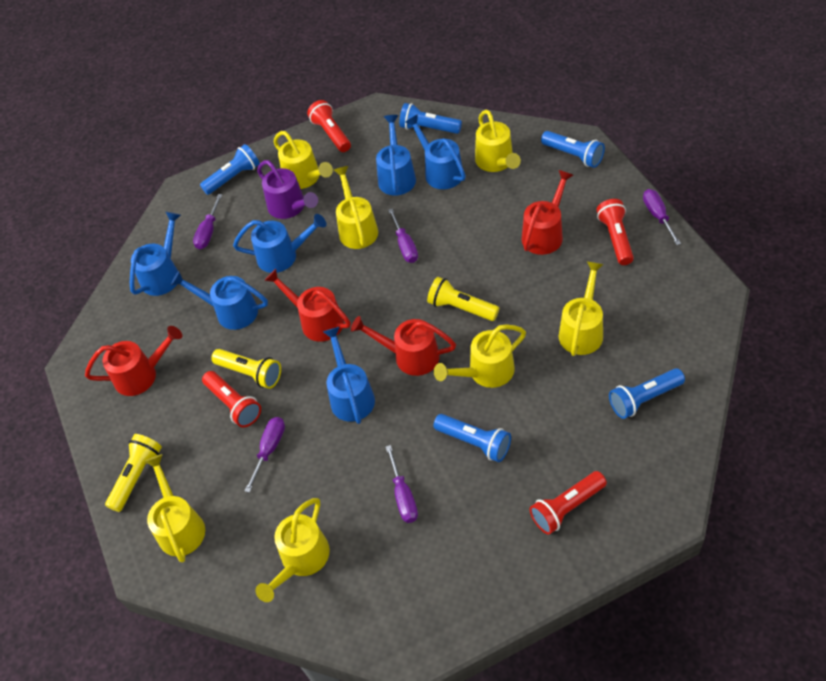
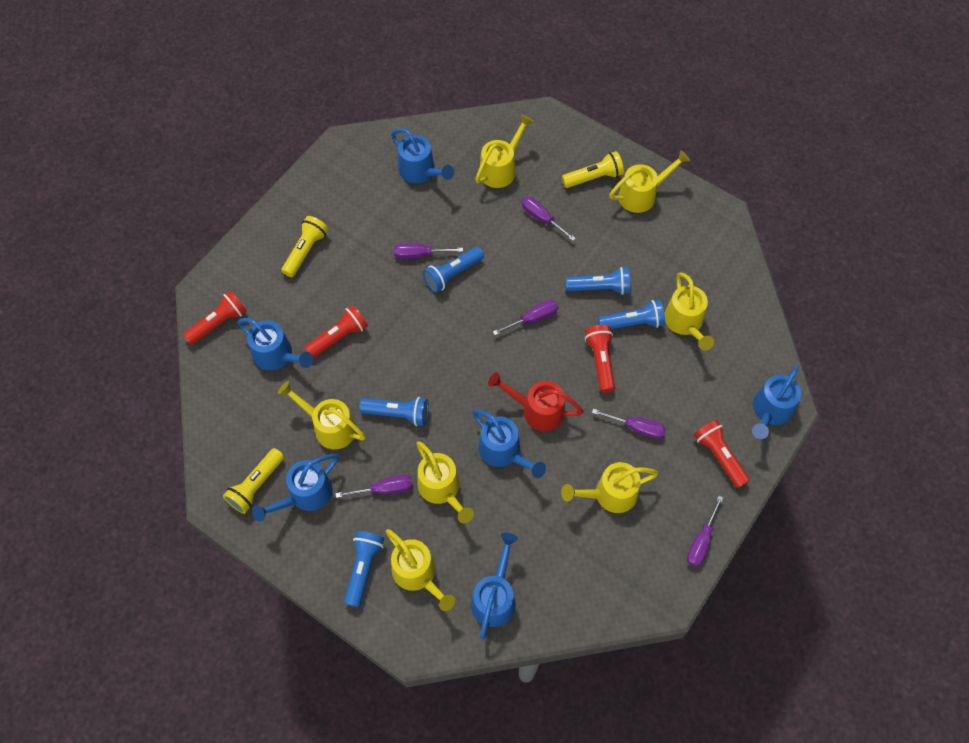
purple screwdriver: [193,194,222,249] [245,417,285,493] [386,445,418,523] [388,208,418,263] [643,189,681,245] = 5 -> [335,475,413,498] [394,243,463,259] [493,300,558,335] [522,197,576,241] [592,409,666,439] [687,496,723,567] = 6
purple watering can: [257,160,318,219] = 1 -> none = 0
red watering can: [85,326,182,396] [264,269,351,342] [351,316,456,376] [522,170,573,255] = 4 -> [488,372,584,431] = 1

